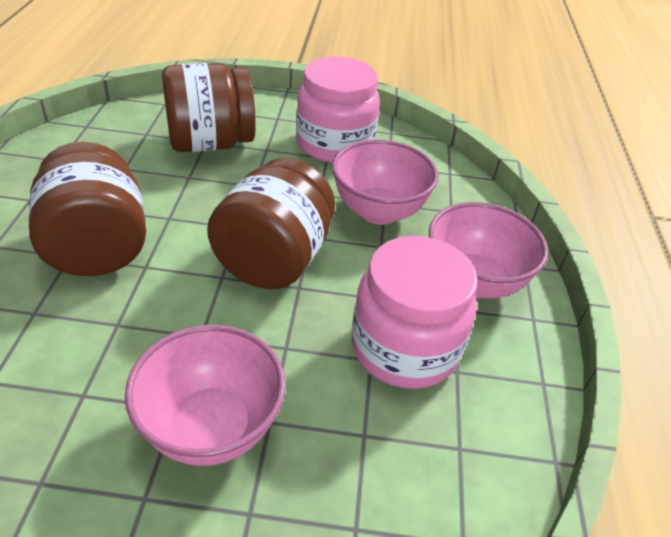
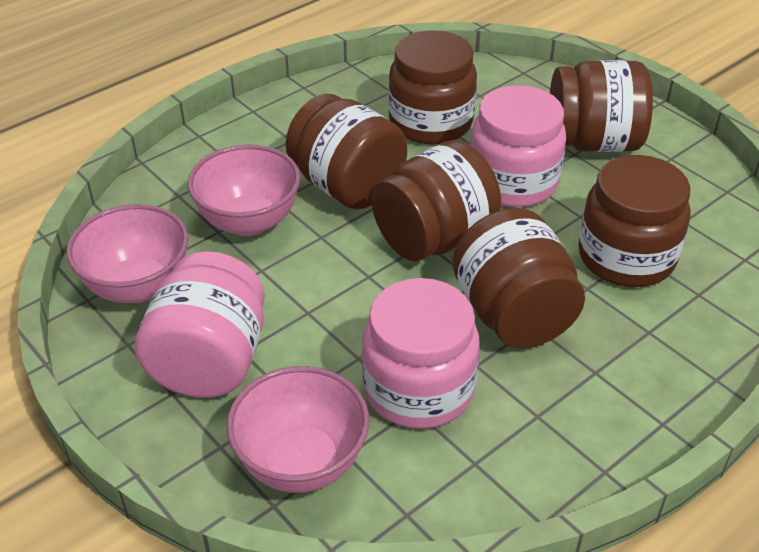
brown jar: [29,142,146,276] [162,63,256,152] [207,158,335,289] = 3 -> [286,94,407,209] [372,140,501,261] [388,30,477,144] [452,208,585,348] [550,60,653,152] [578,155,691,287] = 6
pink jar: [296,56,380,163] [351,236,478,389] = 2 -> [135,251,265,398] [362,278,480,429] [470,85,566,207] = 3

